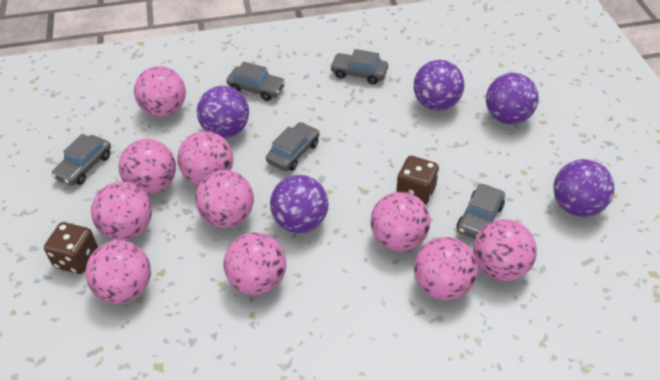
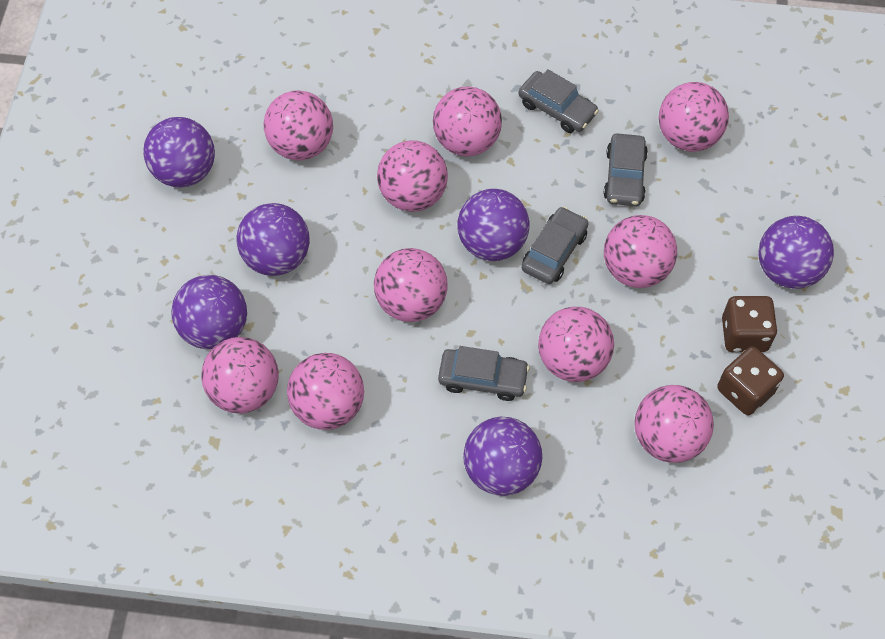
grey car: [52,134,111,186] [226,62,285,101] [266,122,319,171] [330,49,388,84] [457,184,505,239] = 5 -> [438,346,530,401] [519,69,599,133] [522,207,588,284] [603,133,648,206] = 4
purple ball: [197,86,249,138] [270,175,328,233] [414,60,464,111] [486,73,539,124] [554,159,614,217] = 5 -> [143,117,215,187] [171,275,247,349] [237,203,310,276] [457,189,530,261] [463,417,542,496] [758,216,834,289] = 6

